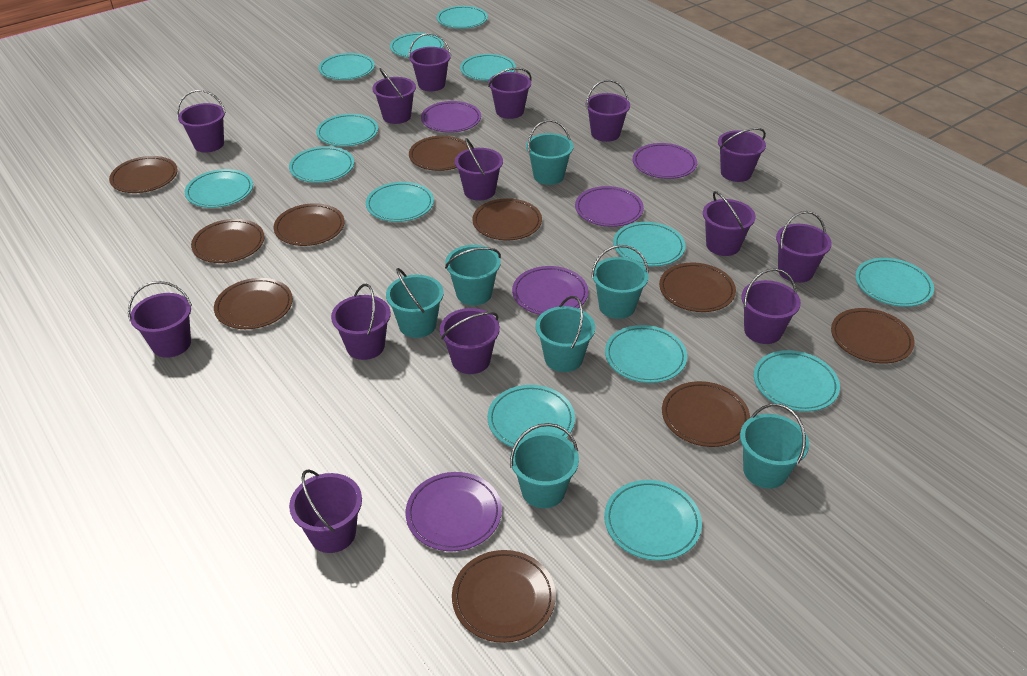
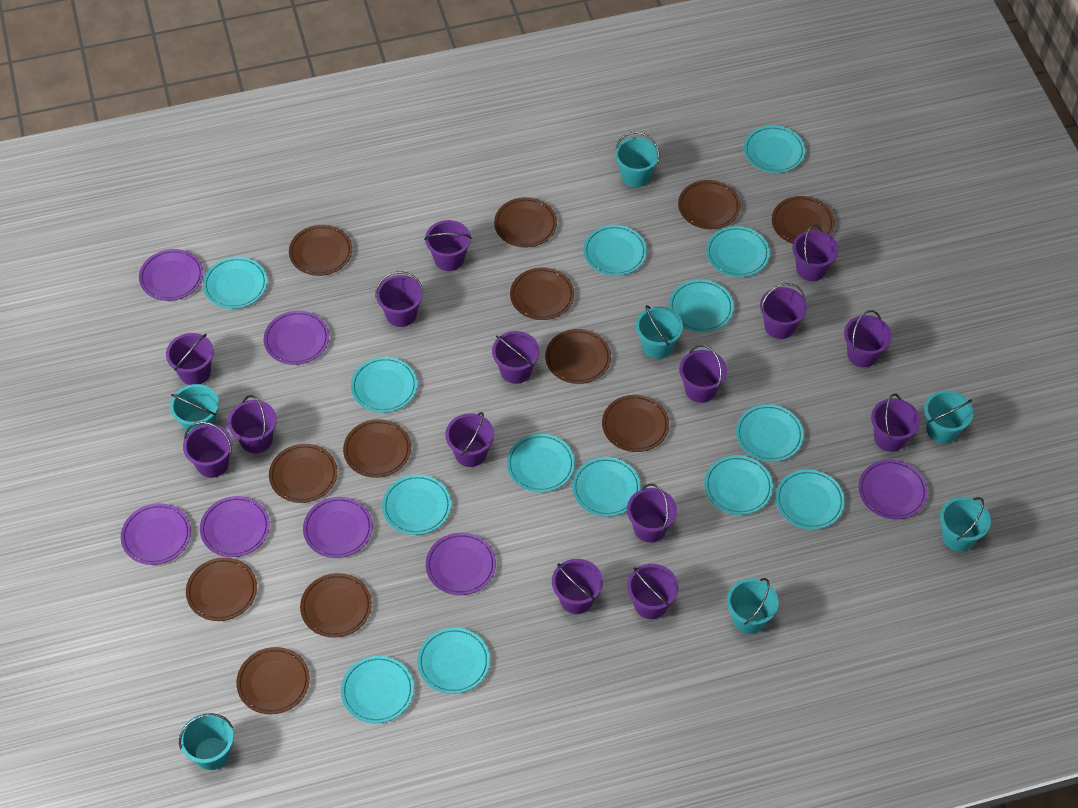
brown plate: [109,156,178,193] [191,219,265,263] [214,278,293,329] [274,203,345,246] [409,136,471,171] [452,550,556,643] [473,198,542,240] [659,262,736,312] [662,381,750,447] [831,308,915,364] = 10 -> [186,557,257,621] [236,647,310,715] [269,444,337,503] [289,225,352,276] [300,573,372,638] [343,419,411,478] [494,197,557,247] [510,268,574,320] [545,329,611,384] [602,395,669,452] [678,180,741,229] [772,196,835,244] = 12
purple bucket: [128,281,192,358] [177,90,226,153] [289,469,362,553] [331,284,391,360] [372,68,416,124] [409,33,451,91] [440,308,500,374] [455,138,503,201] [488,68,532,119] [586,80,630,142] [703,191,756,256] [718,128,766,182] [741,268,801,344] [776,211,832,283] = 14 -> [166,333,214,385] [183,421,232,478] [228,395,277,453] [375,271,423,327] [424,220,472,271] [445,412,494,467] [492,331,540,384] [552,559,603,614] [627,484,677,543] [627,564,678,619] [679,345,727,403] [760,283,807,339] [792,224,838,281] [844,310,892,368] [871,394,920,452] = 15
purple plate: [406,472,502,551] [421,101,481,133] [512,266,588,315] [575,186,644,227] [633,143,697,179] = 5 -> [121,503,191,565] [139,249,203,301] [200,496,270,557] [264,311,329,365] [303,497,373,558] [426,533,496,595] [858,460,928,519] = 7

